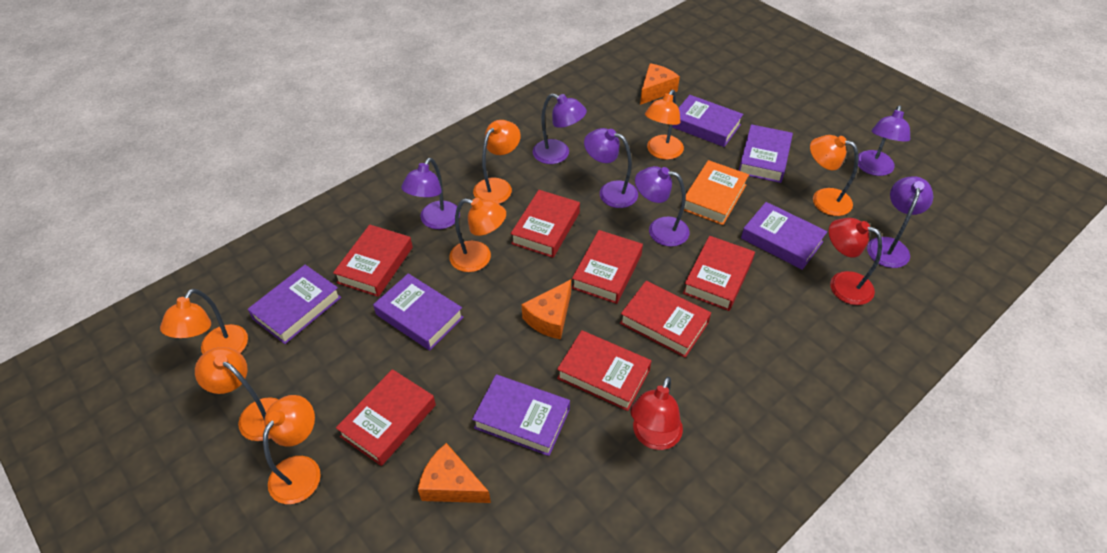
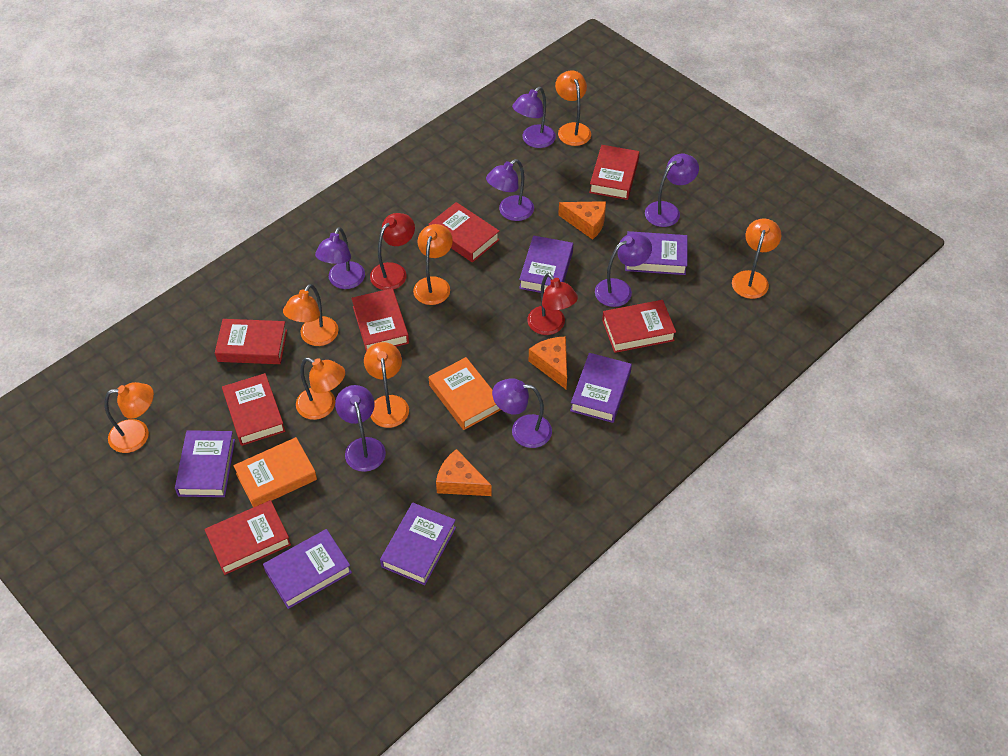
orange book: [684,160,749,225] = 1 -> [233,437,317,507] [429,357,501,430] = 2
purple lamp: [401,158,460,229] [533,93,587,164] [584,128,638,208] [635,166,690,247] [858,105,910,176] [867,176,933,268] = 6 -> [315,227,365,289] [335,385,386,472] [486,159,534,221] [492,378,552,448] [512,87,556,148] [595,233,652,307] [645,153,699,227] = 7

